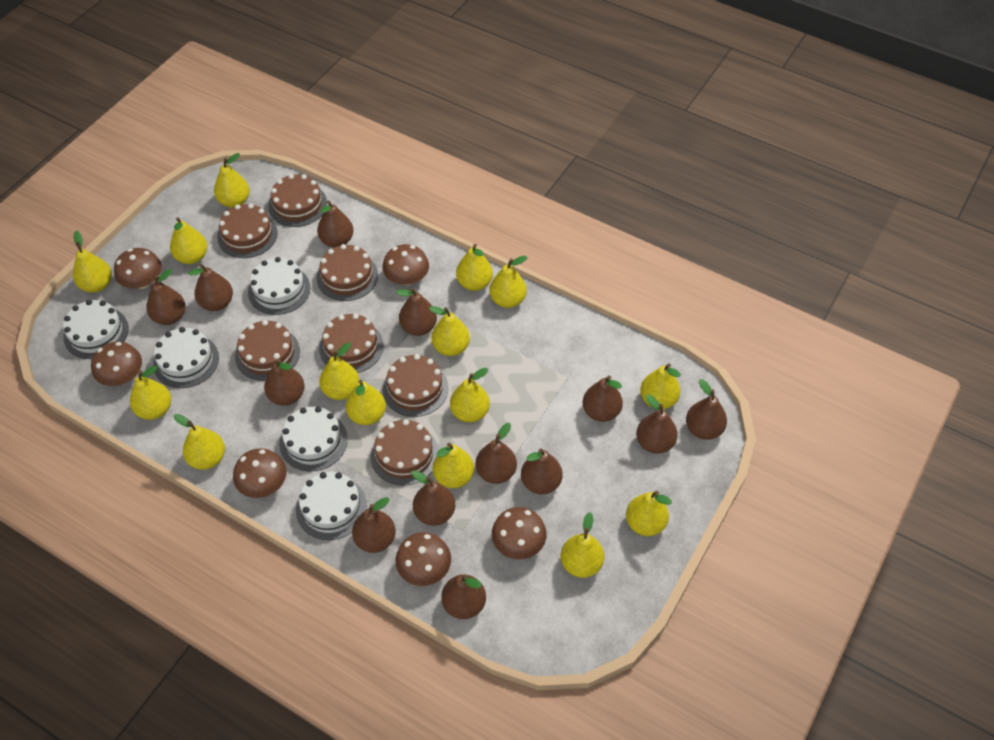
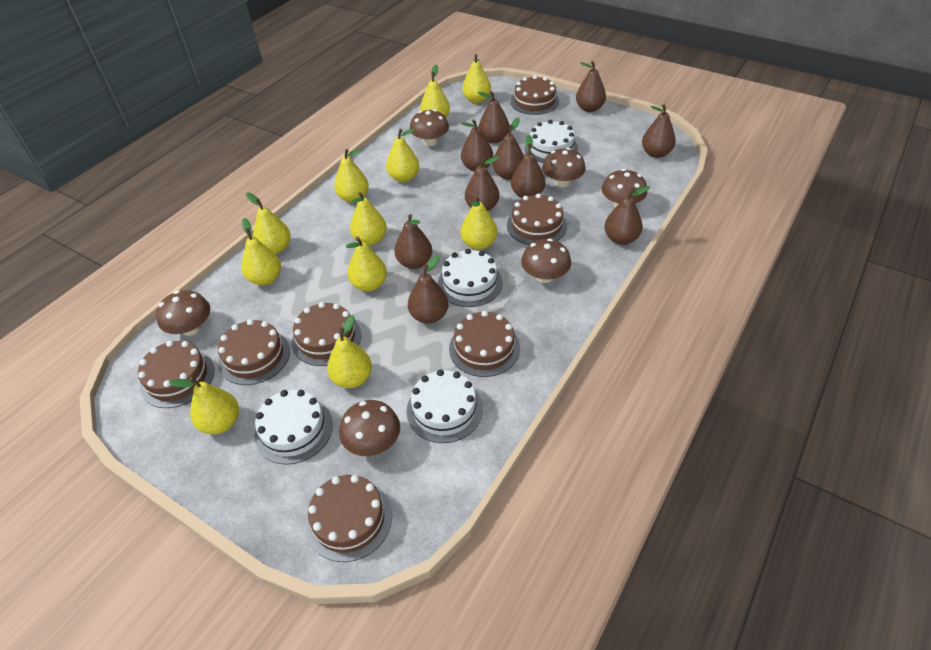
brown pear: [147,269,185,325] [188,264,233,311] [264,359,305,406] [317,200,354,247] [352,497,396,553] [396,288,437,336] [411,470,455,526] [441,574,486,619] [475,423,517,484] [521,448,562,494] [583,376,623,422] [636,394,678,454] [686,379,727,440] = 13 -> [394,214,432,269] [408,255,449,324] [461,119,493,172] [465,156,500,211] [478,91,509,143] [492,118,524,180] [511,135,545,198] [576,61,606,112] [604,186,650,245] [642,104,676,158] = 10
white cake: [63,300,129,359] [153,327,219,388] [248,257,310,315] [279,406,348,471] [296,472,367,540] = 5 -> [254,390,333,465] [406,369,483,443] [438,249,503,307] [525,120,578,163] = 4
yellow pear: [73,230,112,293] [130,366,171,420] [170,217,207,264] [174,414,225,470] [214,153,250,208] [320,343,359,400] [346,380,386,425] [429,306,470,356] [433,443,474,488] [450,368,490,422] [456,244,493,291] [489,256,527,308] [561,512,604,578] [626,491,672,536] [640,363,681,409] = 15 -> [169,377,239,434] [242,218,281,285] [246,192,291,254] [327,315,372,388] [334,149,369,203] [346,237,387,291] [350,192,387,245] [386,129,419,182] [420,65,450,117] [460,195,497,250] [462,54,491,103] = 11

